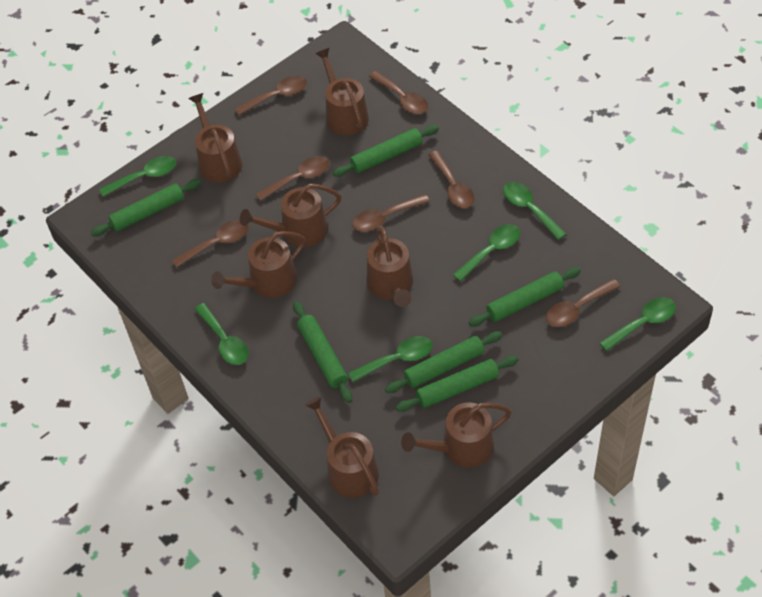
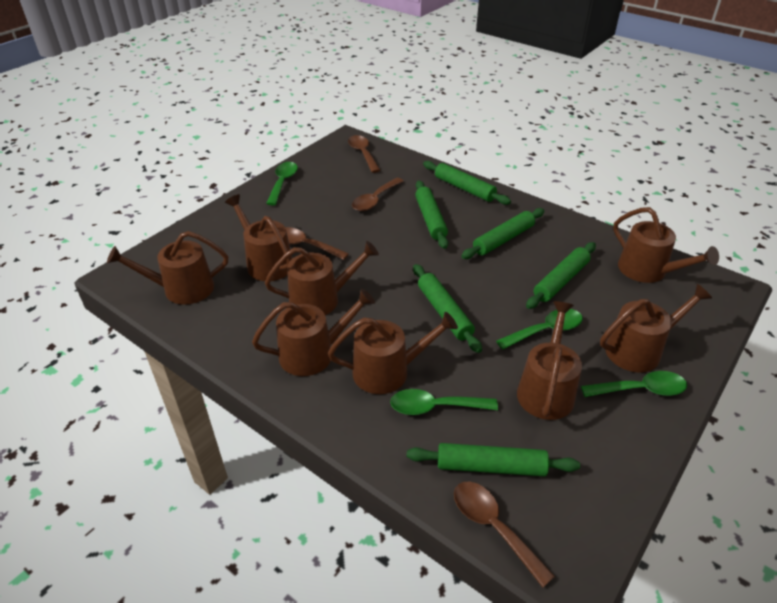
brown spoon: [172,220,249,268] [235,76,307,115] [256,156,330,201] [352,194,430,232] [369,71,428,114] [428,151,475,208] [546,279,620,327] = 7 -> [285,227,349,260] [348,135,380,173] [352,178,404,211] [454,482,555,587] = 4
brown watering can: [188,93,242,183] [211,231,305,298] [240,184,341,247] [305,396,379,498] [315,48,369,135] [367,225,413,307] [401,402,512,468] = 7 -> [107,231,228,305] [225,194,292,281] [252,288,375,376] [265,241,379,315] [328,312,458,394] [517,301,582,420] [600,284,712,373] [613,207,719,283] = 8
green spoon: [99,156,176,197] [195,303,249,365] [348,336,433,382] [453,224,520,282] [503,182,566,240] [600,297,676,351] = 6 -> [266,162,298,205] [390,389,498,415] [496,309,583,350] [581,371,687,397] = 4

